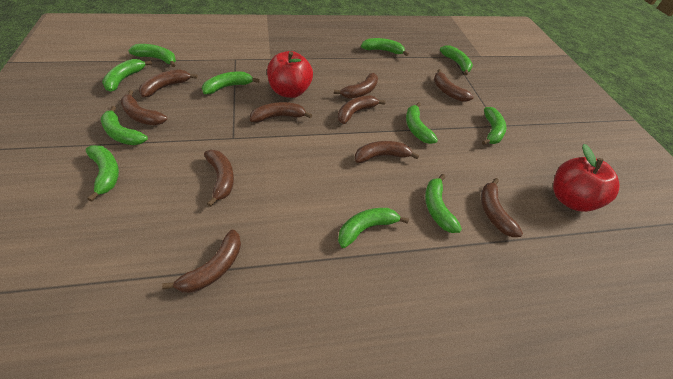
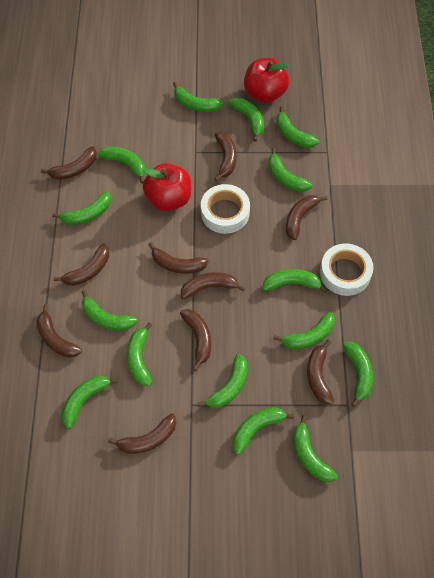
green banana: [86,145,119,202] [101,106,148,145] [102,59,152,92] [128,44,176,67] [202,71,260,94] [338,208,409,248] [361,38,409,56] [406,102,438,144] [425,174,462,233] [440,45,473,75] [482,107,506,145] = 11 -> [53,191,111,225] [61,376,118,429] [82,290,137,331] [98,146,145,184] [127,322,152,386] [173,82,223,112] [198,354,247,408] [228,97,264,142] [233,407,294,455] [262,269,328,293] [268,148,312,192] [273,312,335,349] [276,106,319,148] [293,415,338,482] [343,342,373,407] = 15
white tape: none = 0 -> [201,184,250,234] [320,244,374,296] = 2

